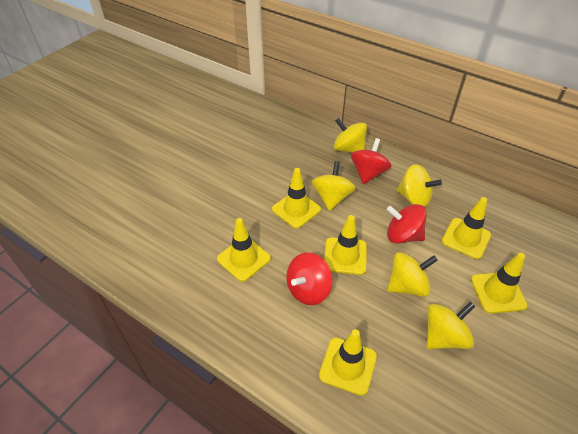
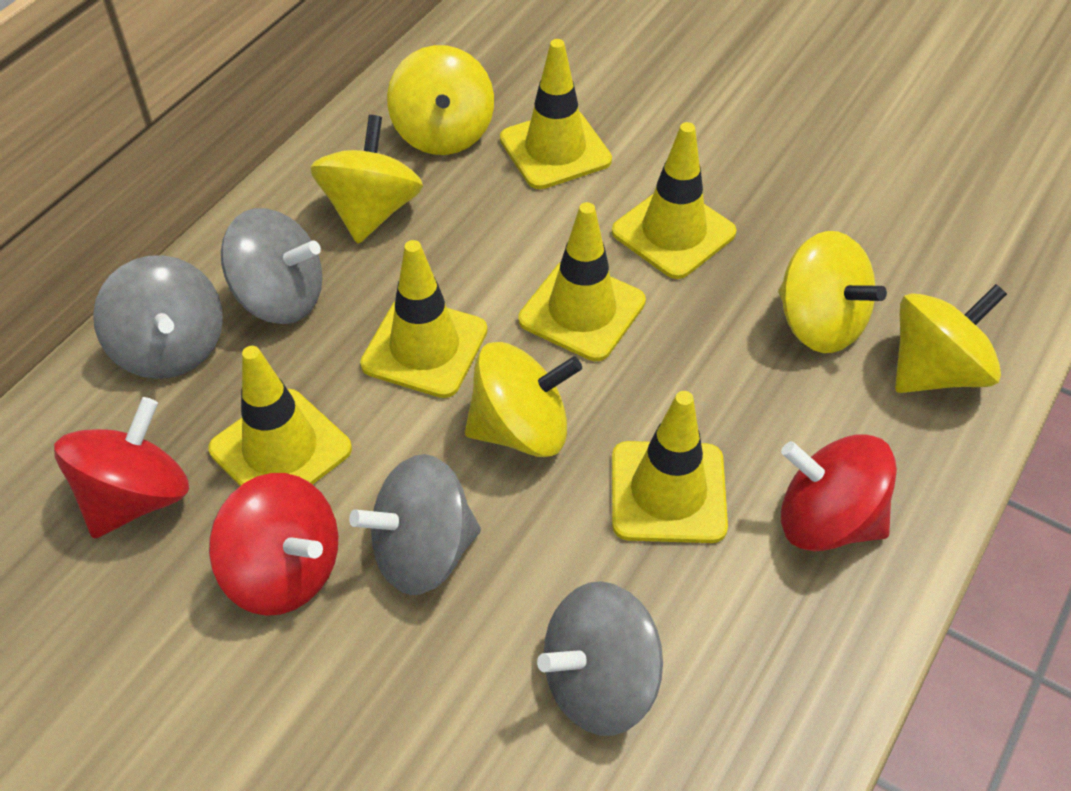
grey spinning top: none = 0 -> [93,255,223,379] [221,208,322,324] [349,454,481,595] [537,581,663,736] = 4

